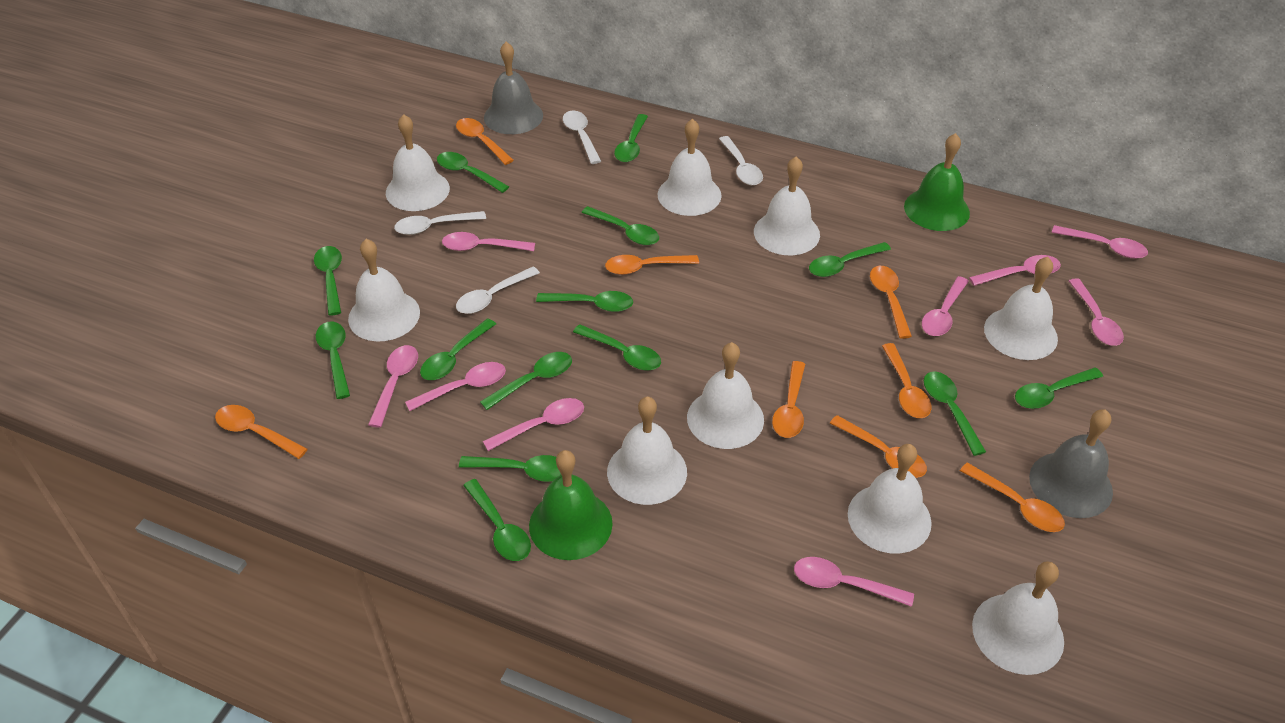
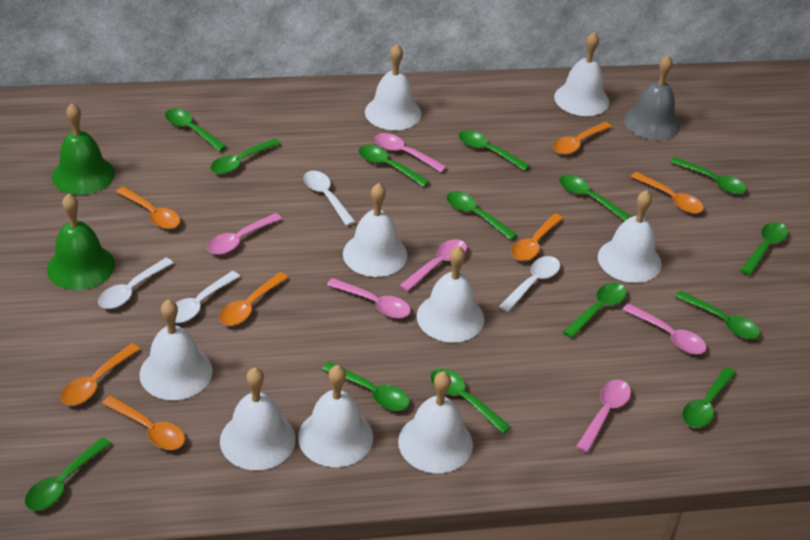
grey bell: [484,42,543,134] [1029,409,1113,518] = 2 -> [624,55,680,140] = 1
orange spoon: [215,405,308,459] [456,118,514,165] [605,255,699,275] [772,361,805,438] [830,415,927,478] [870,266,912,339] [882,343,931,418] [960,462,1065,532] = 8 -> [61,343,140,405] [102,395,185,450] [116,186,180,229] [219,272,288,326] [511,213,563,261] [553,122,612,155] [631,172,704,214] = 7
pink spoon: [368,345,418,428] [405,362,506,411] [442,232,535,251] [483,398,584,451] [794,557,914,607] [922,276,969,336] [969,255,1061,286] [1051,225,1148,259] [1069,278,1124,346] = 9 -> [207,213,282,255] [327,278,411,318] [374,133,446,173] [399,239,467,292] [576,380,631,453] [623,304,706,354] = 6

